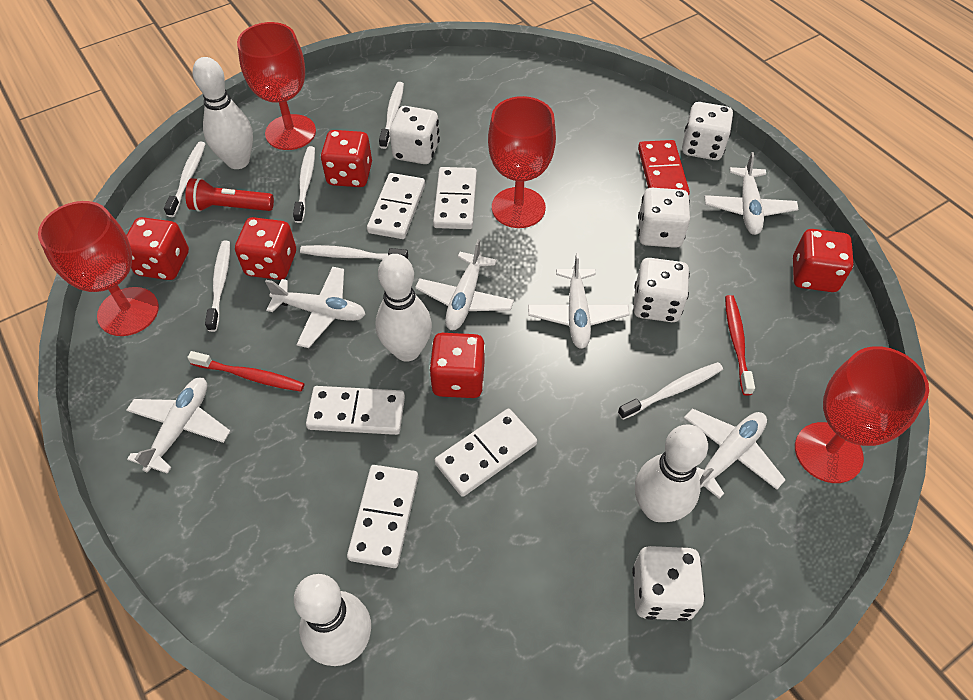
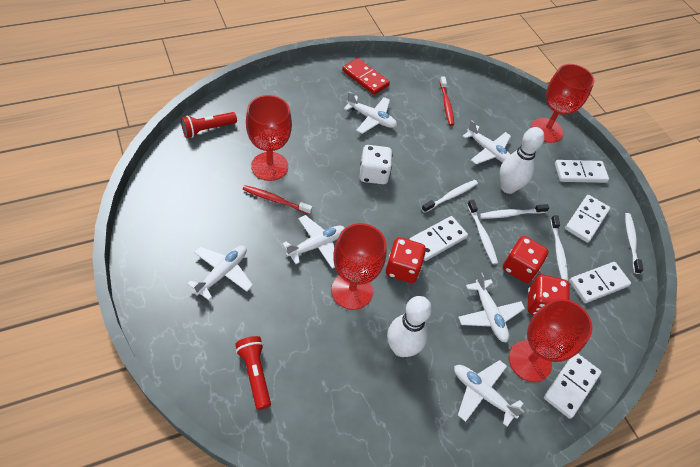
red dice: [126,217,189,280] [235,217,296,280] [320,130,372,187] [429,333,485,398] [793,229,854,292] = 5 -> [386,237,426,283] [503,236,549,283] [528,274,570,315] = 3
red flashlight: [185,178,274,212] = 1 -> [181,112,237,138] [235,336,271,410] = 2
white bowling pin: [193,57,253,169] [294,574,371,666] [376,254,432,362] [635,425,708,522] = 4 -> [387,296,432,357] [500,127,545,194] = 2
white dice: [389,106,440,164] [632,546,705,621] [633,258,690,322] [638,188,690,248] [682,102,733,160] = 5 -> [360,145,393,184] = 1
white toothbrush: [164,142,205,217] [205,241,230,332] [293,146,315,223] [300,245,408,260] [379,82,404,149] [618,362,723,420] = 6 -> [422,180,478,213] [467,200,498,264] [480,204,549,219] [551,215,568,281] [625,213,643,274] = 5

